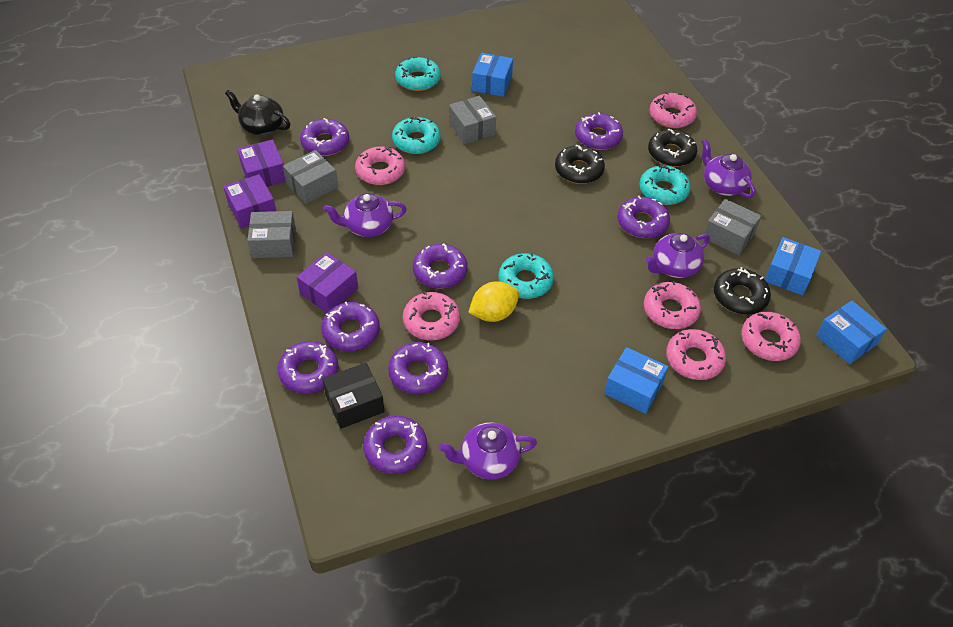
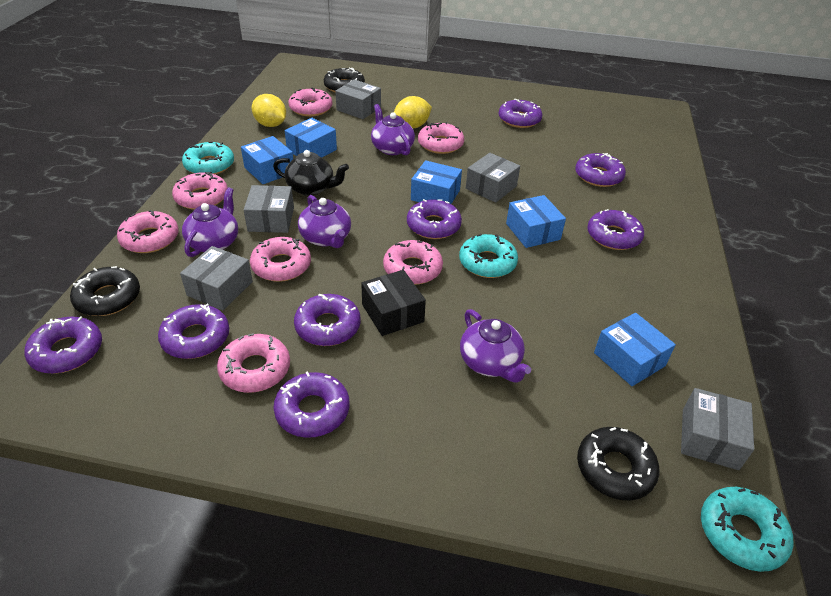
blue box: [472,53,513,97] [604,347,668,414] [765,237,821,295] [816,301,887,364] = 4 -> [241,136,293,184] [285,118,337,158] [411,160,462,204] [506,195,566,248] [594,313,676,386] = 5
grey box: [247,211,296,258] [283,150,338,204] [449,96,496,144] [704,199,762,255] = 4 -> [180,246,253,310] [244,185,294,233] [335,79,381,119] [466,153,520,203] [681,388,754,470] = 5
pink donut: [355,146,405,185] [403,292,460,340] [644,281,701,329] [650,92,697,128] [666,329,726,380] [741,312,801,361] = 6 -> [117,210,179,253] [172,171,228,210] [217,333,290,393] [250,237,311,282] [288,87,332,117] [383,240,443,285] [418,122,464,154] = 7
purple box: [223,174,276,229] [237,140,286,187] [297,252,358,312] = 3 -> none = 0
turquoise donut: [392,116,441,154] [395,56,441,91] [499,253,554,299] [639,164,691,205] = 4 -> [182,141,234,175] [459,234,518,278] [701,487,793,572] = 3
yellow lemon: [468,281,519,322] = 1 -> [252,94,286,127] [394,96,432,129] = 2

